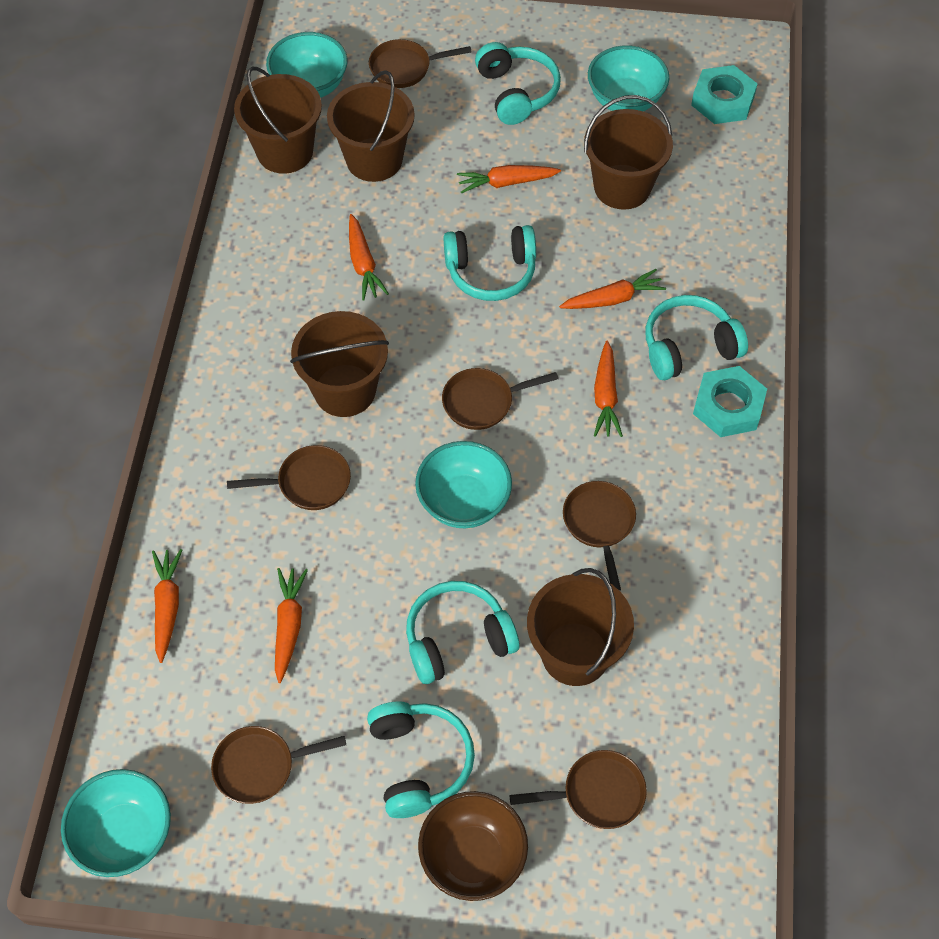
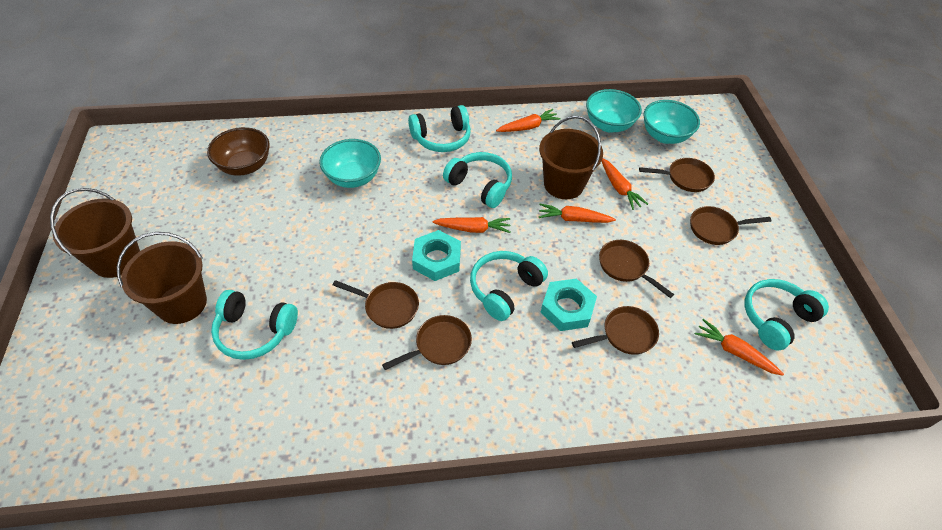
brown bucket: [234,67,322,174] [290,311,389,417] [327,70,415,182] [527,568,634,686] [584,95,673,209] = 5 -> [50,188,140,278] [117,232,207,324] [539,116,603,199] = 3
orange carrot: [152,549,182,663] [275,568,308,683] [349,214,389,300] [457,165,561,194] [559,269,666,309] [594,340,623,437] = 6 -> [432,217,511,233] [496,109,561,132] [539,204,616,223] [602,158,648,210] [695,319,784,376] = 5
turquoise bowl: [61,769,171,877] [266,32,348,98] [415,441,512,528] [588,45,669,111] = 4 -> [319,139,381,188] [586,89,642,133] [643,100,700,144] = 3

